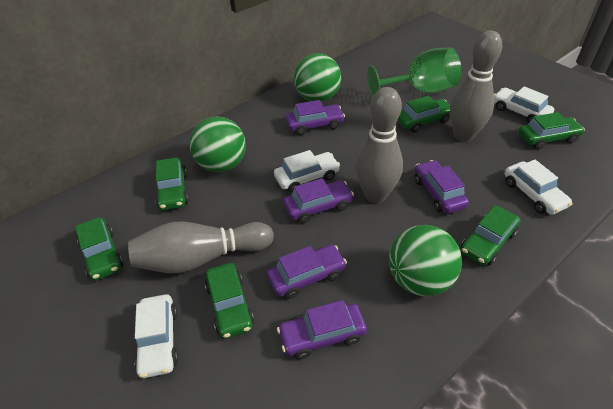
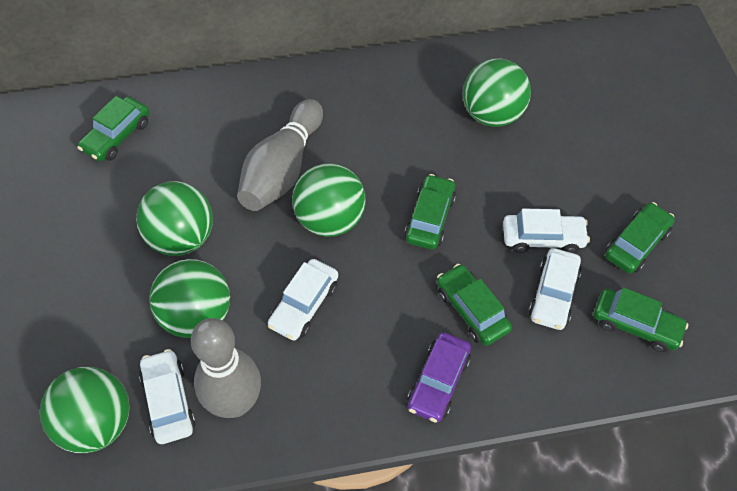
green ball: [189,116,246,172] [294,53,341,102] [389,225,462,296] = 3 -> [40,367,130,453] [136,181,213,256] [149,259,230,338] [292,163,366,237] [463,59,531,127] = 5
green car: [75,217,123,281] [156,157,189,210] [205,263,254,339] [397,96,450,133] [461,205,520,265] [519,112,585,149] = 6 -> [78,96,149,161] [405,174,456,250] [437,264,512,346] [594,287,688,352] [605,202,675,273] = 5
green goblet: [367,48,461,98] = 1 -> none = 0
grey bowling pin: [128,221,274,273] [355,87,403,203] [450,31,502,142] = 3 -> [191,318,261,418] [237,99,323,211] = 2
purple car: [267,245,347,299] [277,300,367,360] [283,178,354,223] [285,100,345,135] [414,160,469,214] = 5 -> [407,332,471,423] = 1

